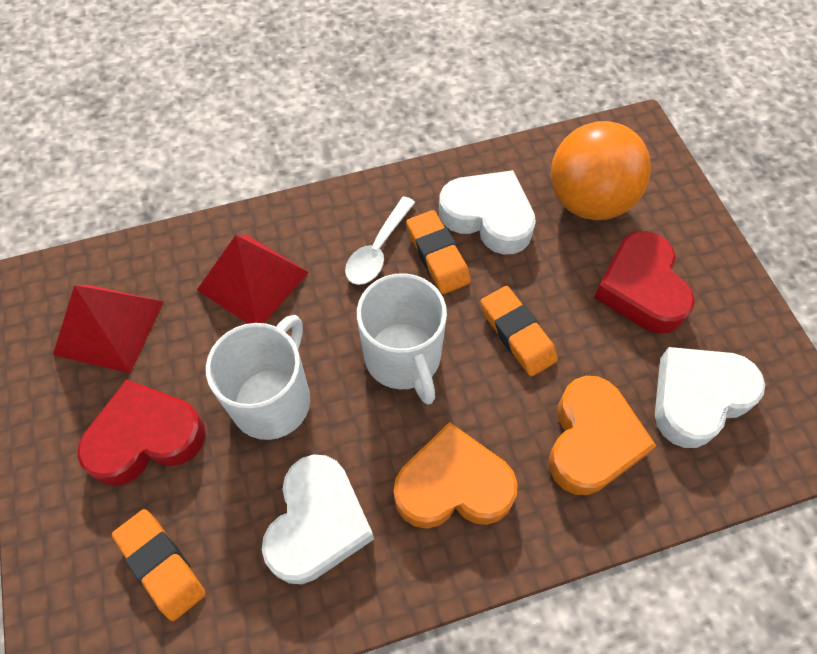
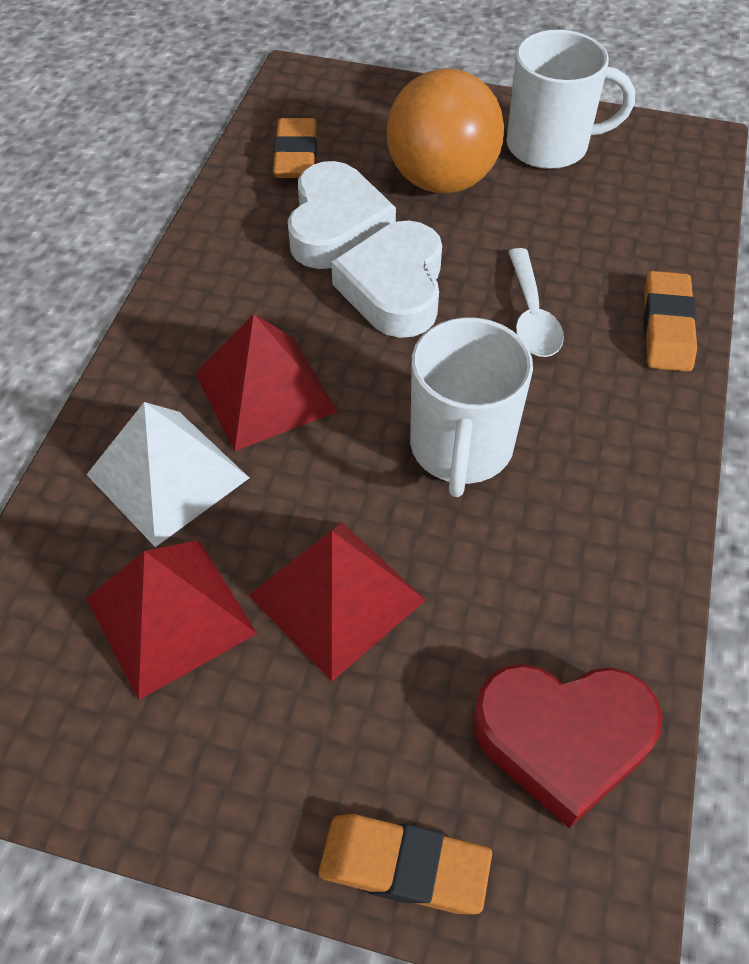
orange heart: [394,422,518,529] [549,376,656,495] = 2 -> none = 0
red heart: [78,380,205,486] [594,231,695,333] = 2 -> [473,664,663,828] = 1
red pyramid: [53,285,163,373] [197,235,309,324] = 2 -> [86,540,257,700] [195,314,338,451] [248,522,426,682] = 3
white heart: [262,454,374,584] [439,170,536,255] [655,347,765,448] = 3 -> [288,161,396,269] [331,221,442,338] = 2
white pyramid: none = 0 -> [86,402,249,547] = 1

